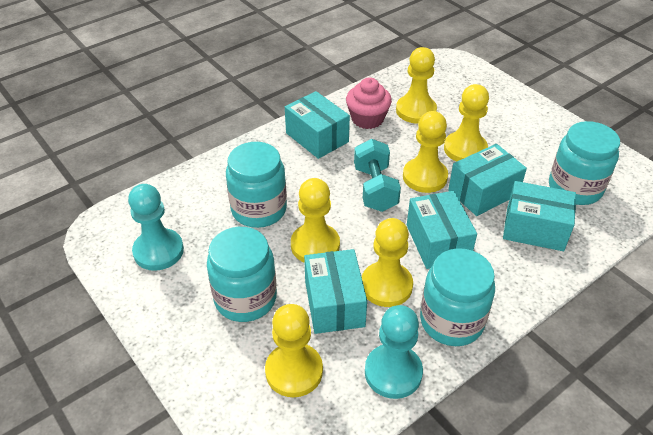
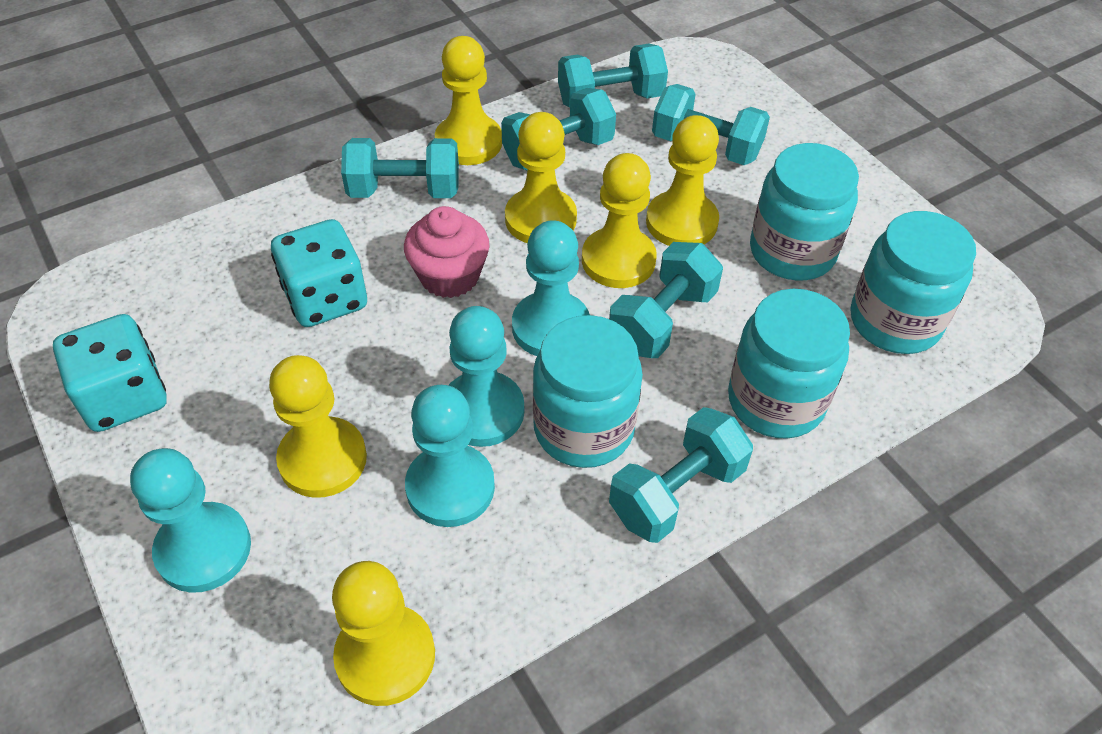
turquoise box: [285,91,350,159] [304,249,367,334] [407,191,477,269] [448,144,527,216] [503,181,576,251] = 5 -> none = 0
turquoise dice: none = 0 -> [53,314,167,432] [271,219,367,327] = 2
turquoise dumbbell: [354,139,401,212] = 1 -> [341,138,459,198] [501,88,616,170] [558,44,668,108] [609,242,723,358] [609,407,753,543] [652,84,770,165] = 6
turquoise pawn: [128,184,184,271] [365,305,423,399] = 2 -> [130,448,251,593] [405,385,495,527] [449,306,524,447] [512,220,590,356] = 4

